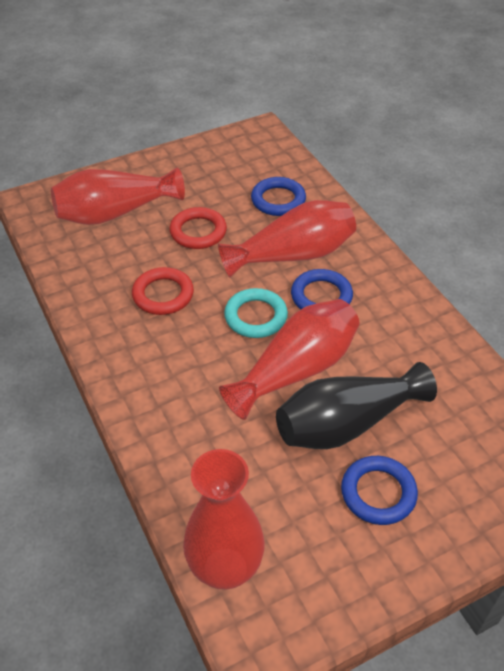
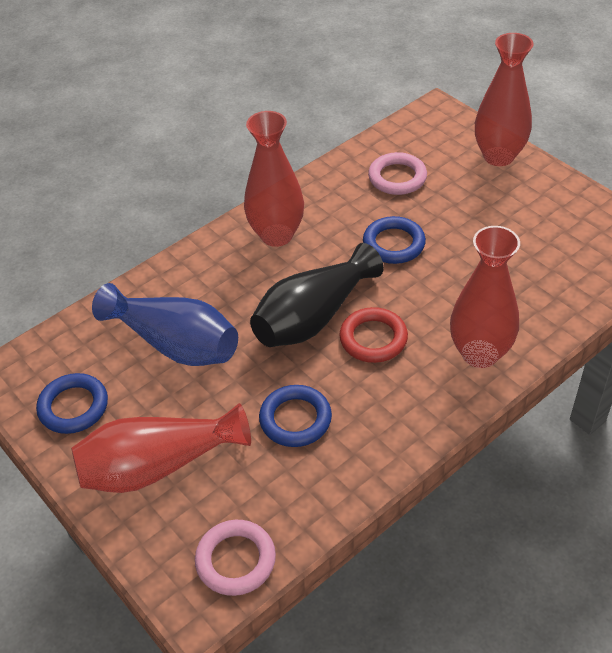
blue vase: none = 0 -> [92,283,238,366] = 1
pink ring: none = 0 -> [195,520,276,596] [368,152,427,195] = 2
red ring: [132,267,194,315] [169,207,227,249] = 2 -> [339,307,408,363] = 1
turquoise ring: [224,288,288,338] = 1 -> none = 0

